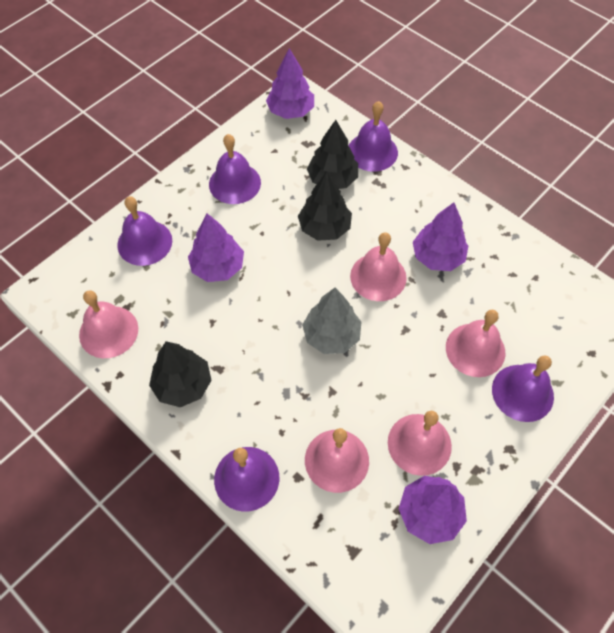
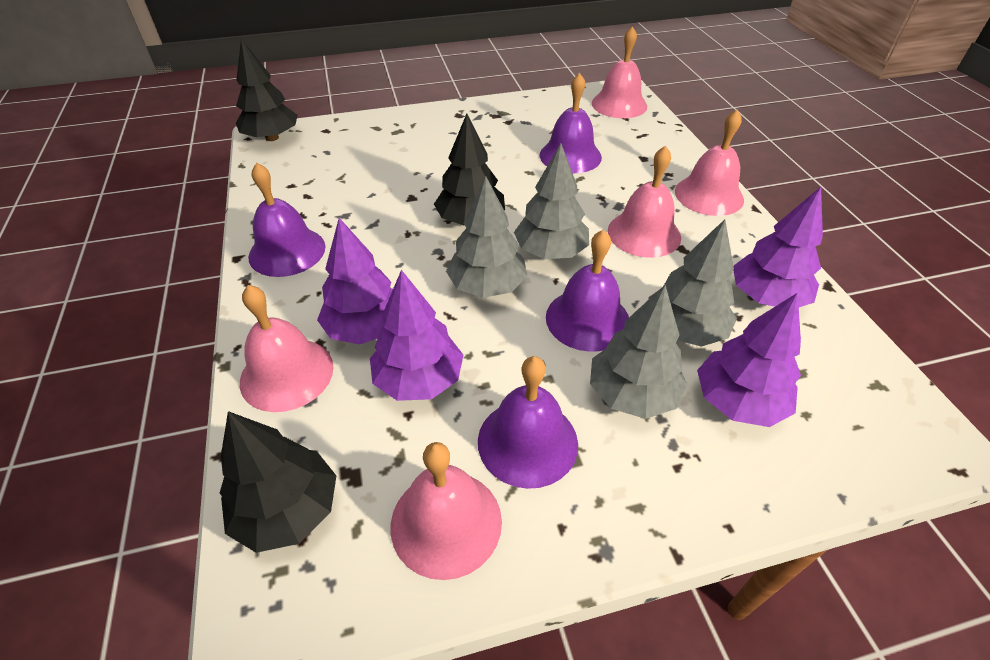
grey tree: [302,288,361,354] = 1 -> [446,176,527,298] [514,143,589,259] [590,285,687,419] [649,219,737,347] = 4
purple bell: [117,196,172,266] [209,134,261,204] [214,447,279,512] [349,101,398,172] [492,355,554,422] = 5 -> [248,163,325,277] [478,356,578,489] [540,73,602,173] [546,229,629,352] = 4

